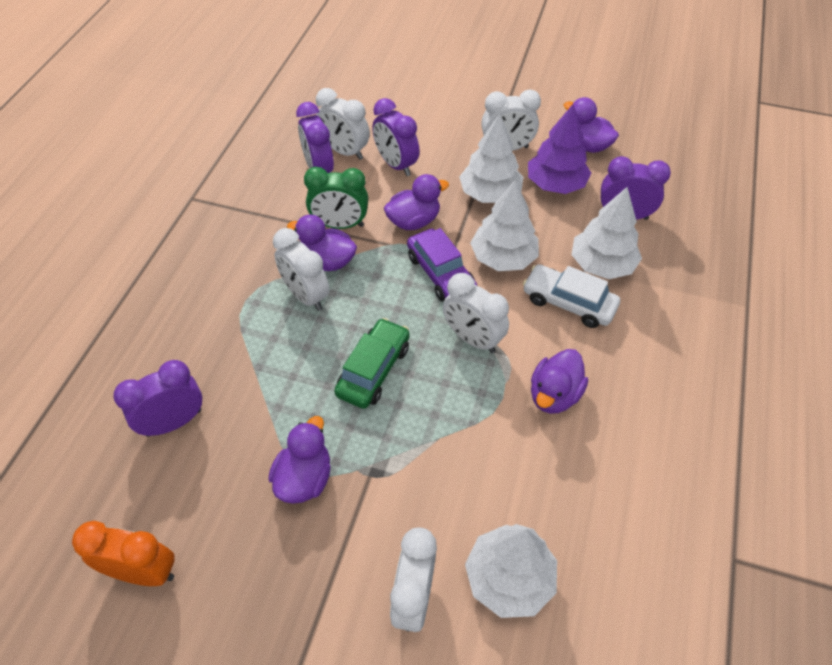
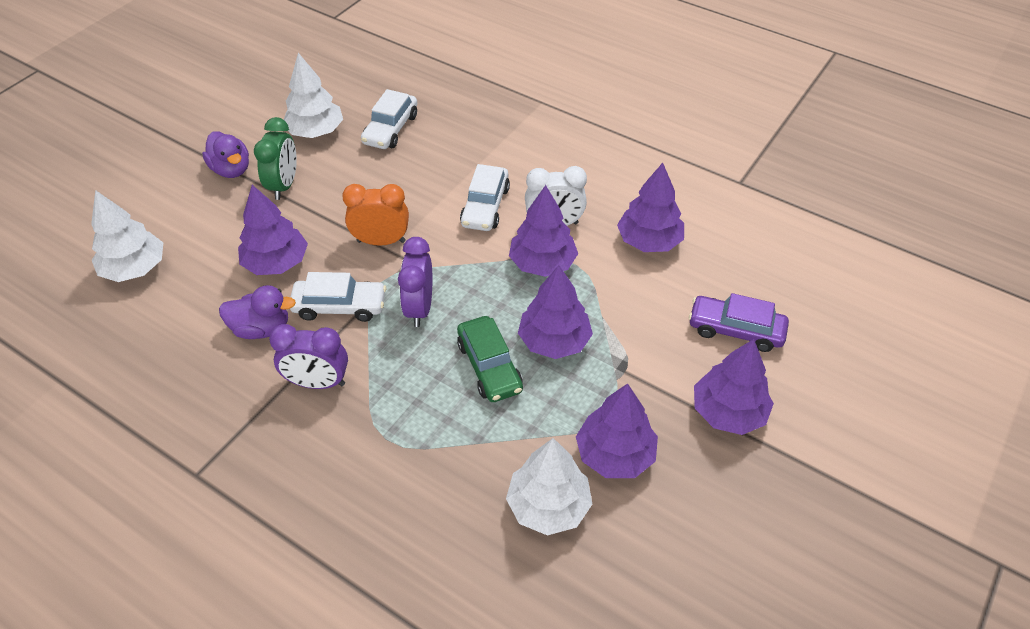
purple clock: [113,360,202,437] [296,102,334,173] [372,98,420,176] [601,156,671,220] = 4 -> [269,324,348,389] [398,237,432,327] = 2
purple duck: [268,416,331,504] [287,215,357,271] [384,174,449,230] [531,349,588,414] [564,97,619,153] = 5 -> [202,131,249,178] [219,285,296,339] = 2
purple tree: [528,104,591,194] = 1 -> [238,185,308,275] [509,185,578,277] [518,265,593,359] [576,383,658,478] [617,163,684,252] [694,339,774,435] = 6
white car: [523,264,620,328] = 1 -> [290,272,386,322] [361,89,417,149] [460,164,510,231] = 3
white clock: [273,228,329,311] [316,88,370,160] [390,527,437,632] [443,273,509,353] [481,90,541,151] = 5 -> [525,166,587,226] = 1
white tree: [459,114,523,203] [465,524,557,618] [470,180,539,271] [571,187,642,279] = 4 -> [91,190,163,282] [284,53,343,138] [506,438,592,536] = 3

